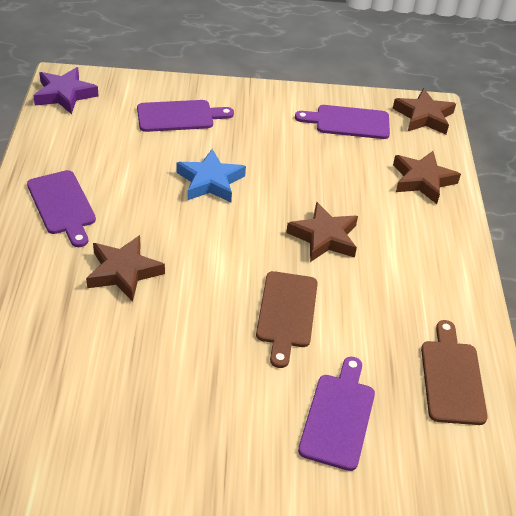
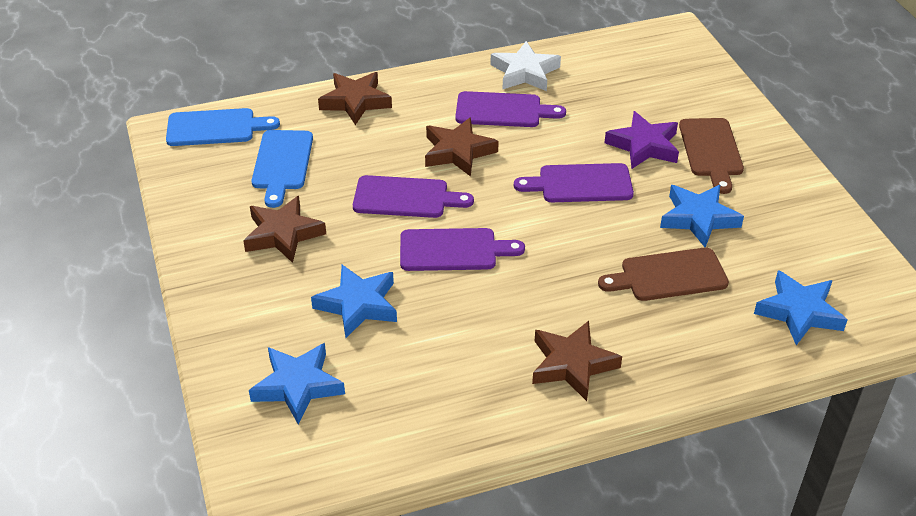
blue cutting board: none = 0 -> [166,108,280,146] [252,130,313,208] = 2
blue star: [176,149,246,202] = 1 -> [249,343,345,425] [311,265,397,338] [660,185,744,248] [754,270,848,345] = 4
white star: none = 0 -> [490,41,561,91] = 1

